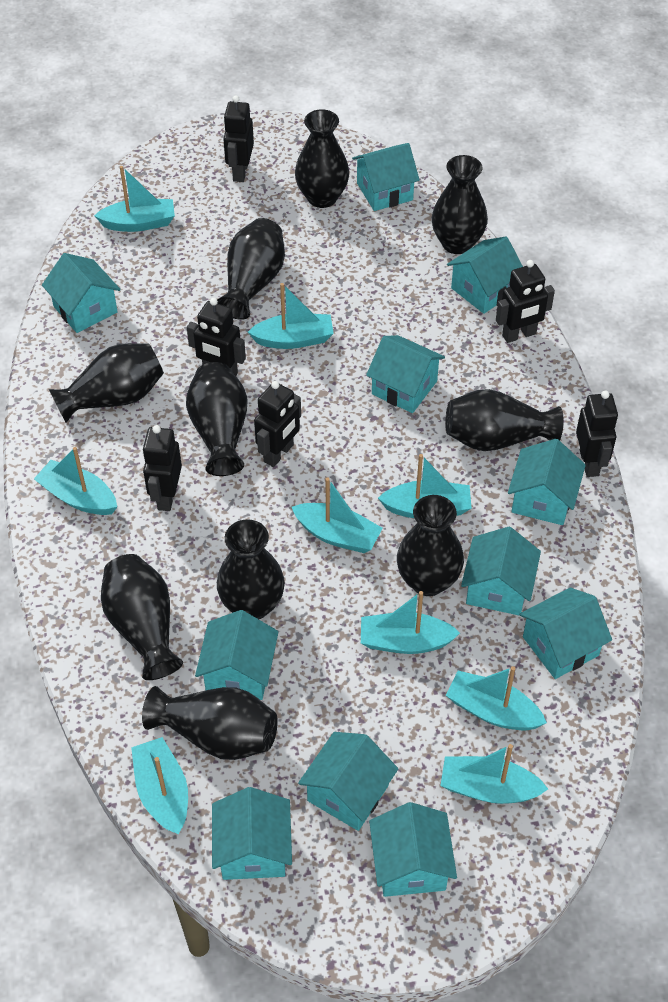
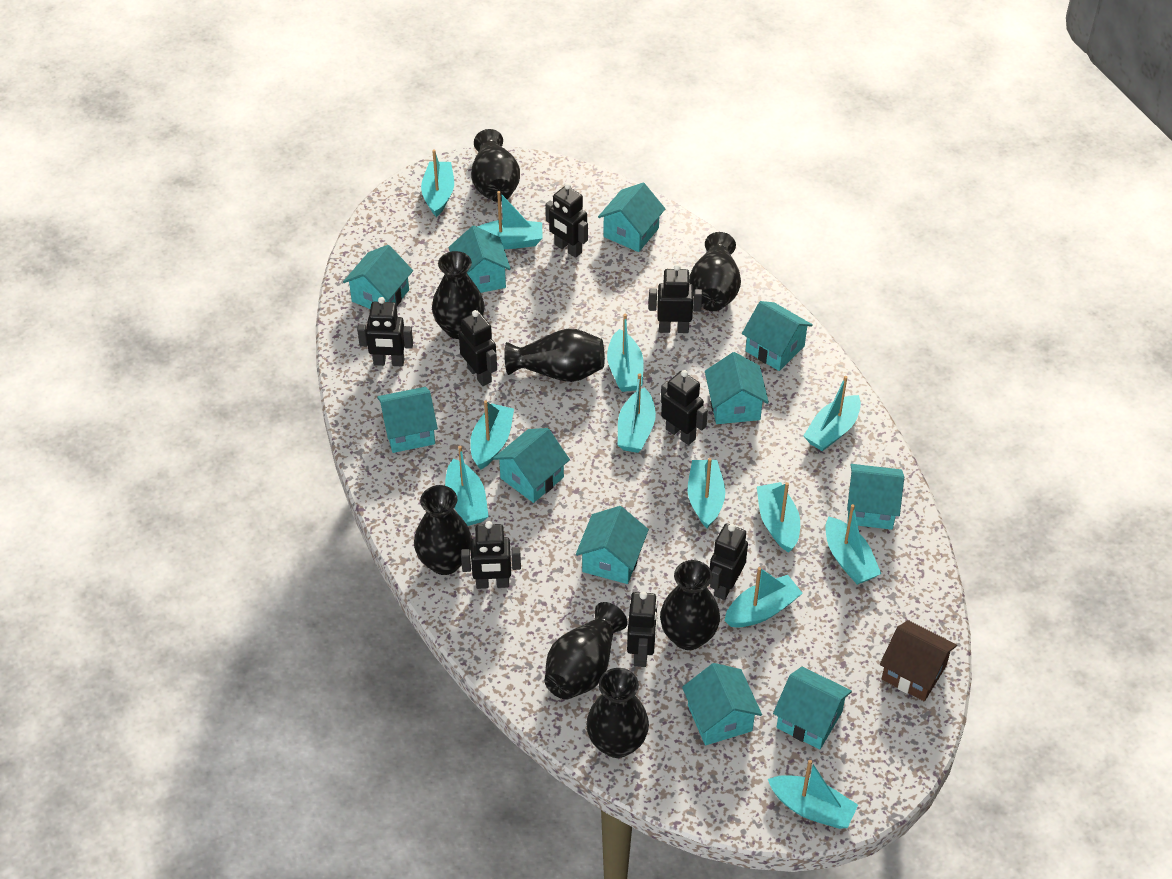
black robot: [142,425,182,511] [187,298,246,376] [223,95,254,182] [254,381,301,467] [496,260,555,343] [576,391,618,477] = 6 -> [357,297,413,366] [459,310,497,386] [461,521,521,589] [545,183,588,258] [627,592,658,667] [649,264,702,333] [661,370,708,445] [710,523,748,600] = 8
black vase: [49,343,164,423] [101,554,183,680] [142,686,278,760] [186,362,247,476] [217,218,285,320] [217,519,285,620] [295,109,349,208] [397,495,464,596] [432,155,488,254] [445,389,563,451] = 10 -> [414,485,472,575] [432,251,485,339] [471,129,520,202] [504,328,605,382] [545,602,628,700] [586,668,649,758] [660,560,720,650] [689,232,741,311] = 8
brown house: none = 0 -> [880,620,957,701] = 1
turquoise boat: [34,447,117,515] [94,166,175,232] [131,737,188,834] [248,283,334,349] [292,477,383,553] [361,591,460,654] [378,454,472,518] [440,744,548,804] [446,666,547,730] = 9 -> [421,149,454,217] [445,446,489,526] [470,400,514,470] [477,191,543,249] [607,314,644,392] [618,373,656,453] [688,458,725,528] [724,567,803,627] [757,482,800,553] [768,760,858,829] [803,376,861,451] [825,504,881,585] = 12

